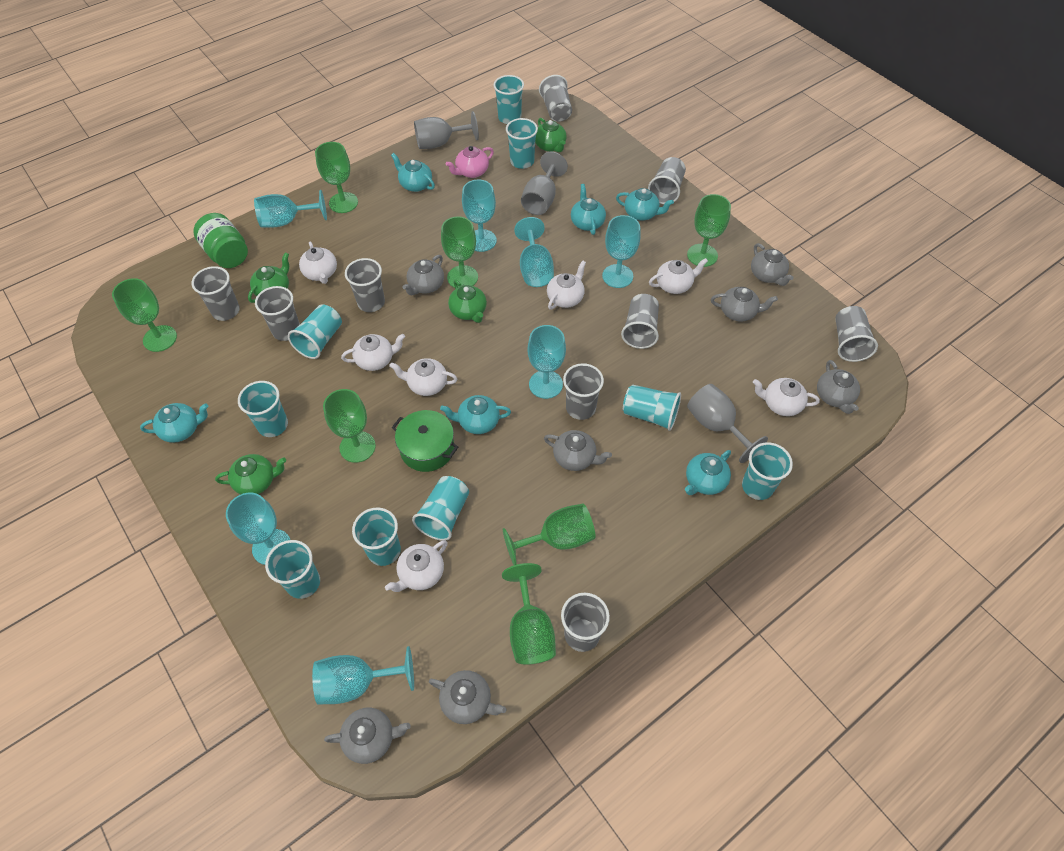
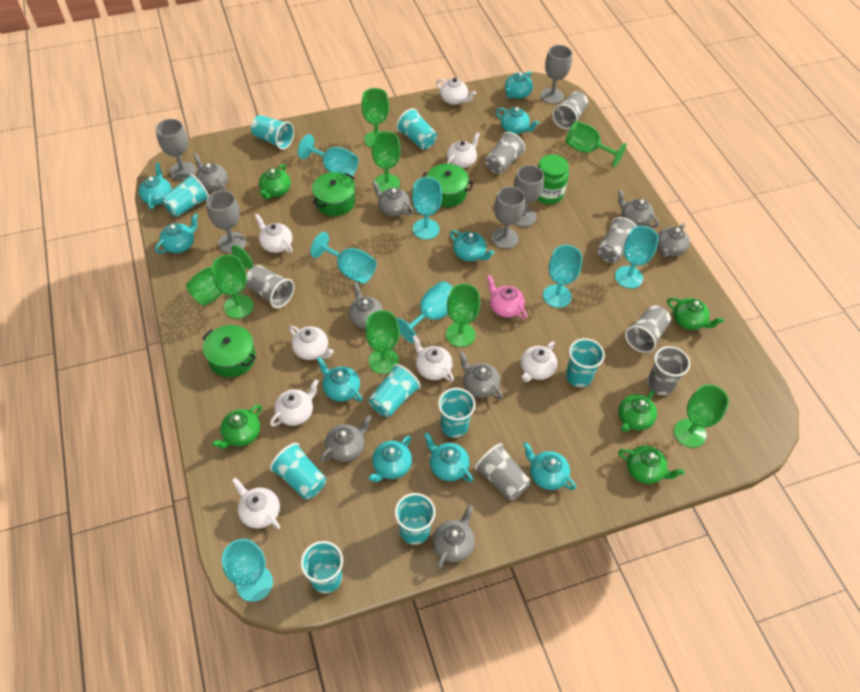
green goblet: [112,278,177,352] [315,142,358,213] [323,389,376,463] [441,216,478,288] [502,504,596,565] [502,563,556,665] [687,194,731,267] = 7 -> [186,245,253,306] [211,255,254,319] [361,88,389,148] [365,310,400,374] [372,131,401,193] [446,284,480,347] [565,121,626,167] [674,384,729,448] = 8
green pot: [392,410,458,472] = 1 -> [202,325,256,377] [312,172,355,216] [422,164,474,207] = 3
green teapot: [215,454,286,494] [248,252,289,303] [448,280,487,323] [535,118,567,152] = 4 -> [212,404,262,449] [259,164,291,199] [618,391,657,432] [618,446,685,484] [667,298,724,330] = 5
grey cup: [192,266,240,321] [255,286,300,341] [345,258,385,312] [539,75,572,122] [561,593,610,652] [563,363,604,420] [621,294,659,349] [648,157,686,204] [835,306,878,362] = 9 -> [246,265,294,308] [474,443,531,500] [485,132,525,174] [552,91,588,129] [597,217,637,263] [625,305,671,353] [647,346,690,395] = 7
grey goblet: [414,111,479,149] [521,152,568,215] [687,384,768,463] = 3 -> [156,119,196,181] [206,190,246,254] [491,186,525,249] [514,165,544,227] [541,45,572,104] = 5
grey teapot: [324,708,411,764] [403,255,444,295] [429,670,506,724] [544,430,612,471] [711,287,778,321] [751,243,794,286] [817,360,860,414] = 7 -> [193,154,228,191] [320,415,371,462] [348,282,383,329] [372,181,414,217] [433,504,475,569] [459,352,503,399] [617,190,659,228] [657,223,690,258] = 8
turquoise teapot: [140,403,209,443] [391,153,435,192] [440,395,511,434] [571,184,606,235] [616,188,674,221] [685,450,731,495] = 6 -> [139,163,172,209] [155,214,198,254] [317,357,362,402] [369,435,412,482] [424,433,473,482] [450,230,494,261] [496,107,539,134] [505,71,533,99] [523,442,576,490] = 9
white teapot: [299,241,337,284] [341,334,405,371] [385,540,448,592] [389,358,458,396] [547,261,586,310] [649,258,708,294] [753,378,820,416] = 7 -> [232,477,280,529] [255,214,293,253] [270,379,319,426] [289,326,334,360] [412,335,454,382] [436,78,476,105] [447,132,480,168] [521,341,557,382] = 8

